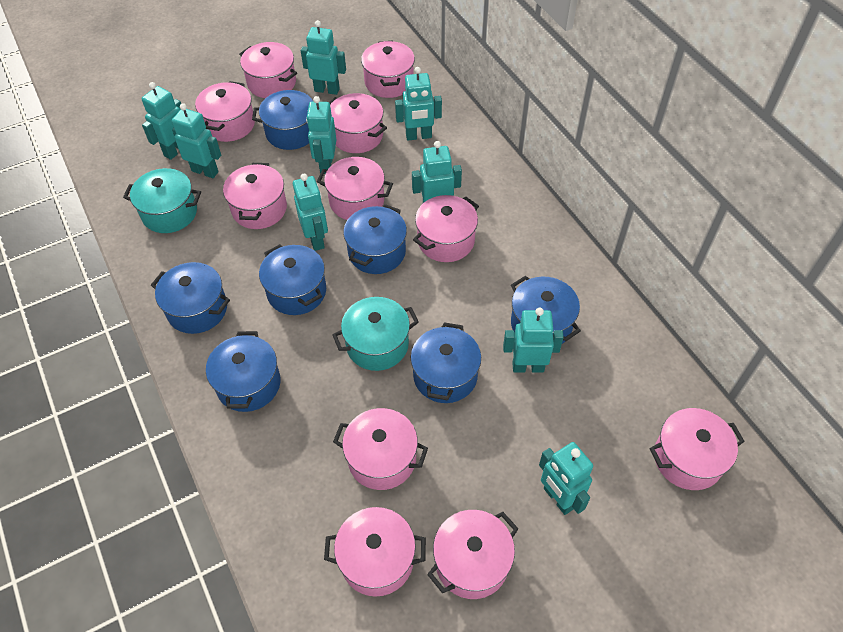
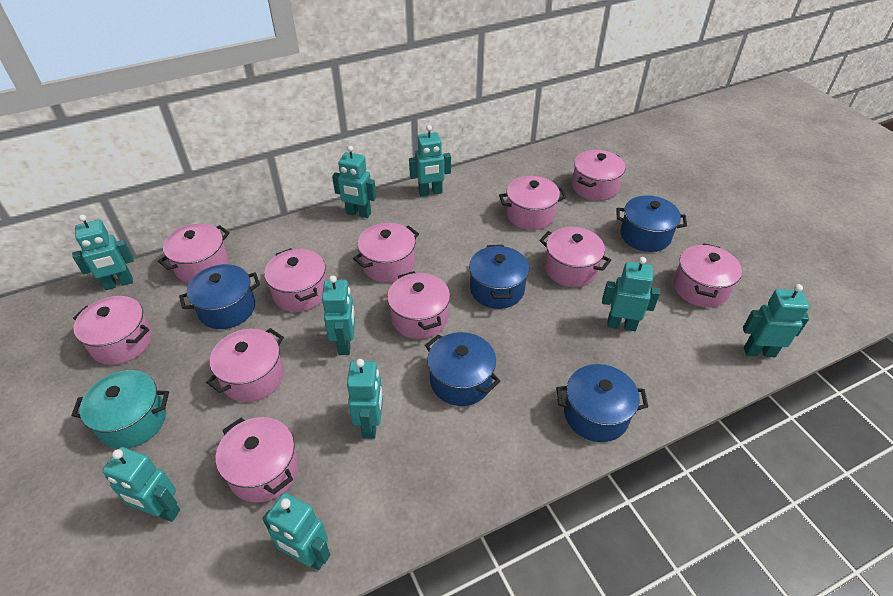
blue pot: [151,262,230,334] [206,331,280,412] [252,90,314,150] [259,244,326,315] [343,204,407,274] [411,322,481,403] [511,276,581,344] = 7 -> [179,264,260,329] [425,332,500,406] [469,245,529,309] [556,364,648,442] [617,195,687,252] = 5
turquoise pot: [123,168,201,233] [332,297,419,371] = 2 -> [71,370,169,449] = 1

